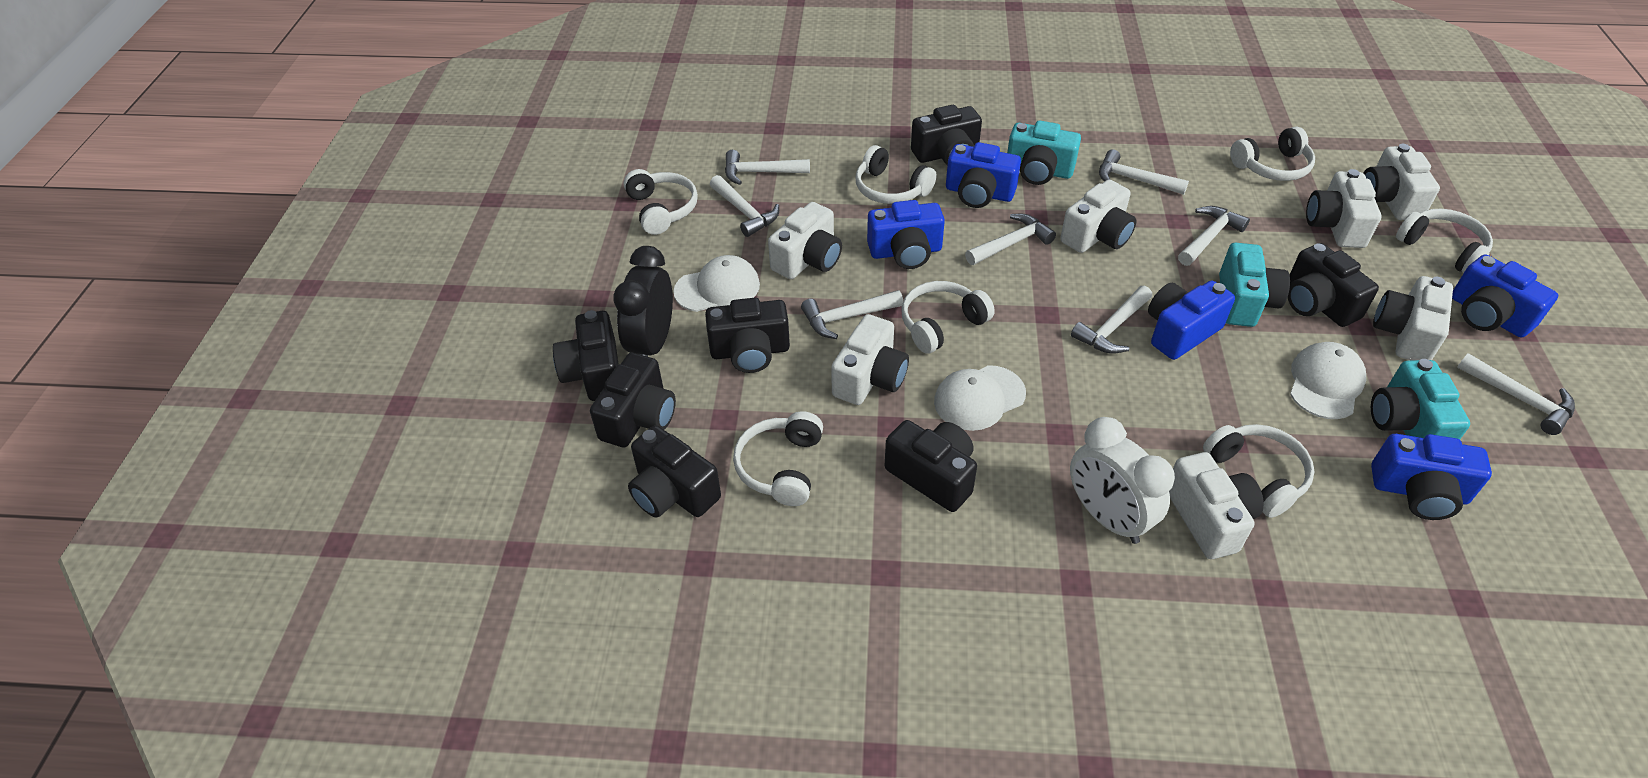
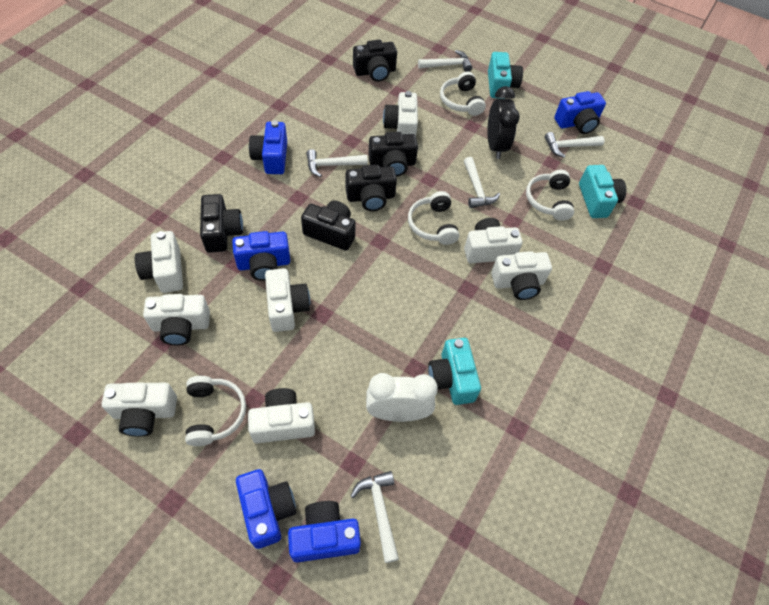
black camera: [553,310,619,401] [590,353,676,447] [628,425,721,518] [705,298,790,373] [885,420,977,512] [911,105,982,165] [1288,243,1379,327] = 7 -> [200,194,243,253] [301,201,356,251] [346,165,397,211] [353,40,397,82] [368,132,418,177] = 5
white camera: [768,202,842,279] [831,314,909,405] [1060,180,1136,253] [1169,452,1264,559] [1306,169,1381,248] [1364,144,1440,220] [1373,276,1453,361] = 7 -> [102,382,177,437] [135,231,183,293] [143,294,210,345] [248,388,315,443] [265,268,310,332] [383,91,418,136] [464,218,522,263] [491,251,552,300] = 8
white cap: [673,255,760,312] [934,365,1026,431] [1290,342,1366,419] = 3 -> none = 0
white hammer: [710,175,779,237] [725,150,810,185] [801,290,903,339] [965,214,1056,265] [1071,286,1152,354] [1099,149,1189,195] [1178,206,1250,266] [1457,353,1575,435] = 8 -> [306,149,368,177] [351,471,399,563] [418,50,472,72] [464,157,500,208] [545,132,604,158] = 5
white headphones: [624,169,698,235] [733,411,823,506] [855,145,937,204] [902,281,995,354] [1203,424,1315,518] [1230,126,1315,181] [1396,209,1493,273] = 7 -> [185,376,246,446] [408,191,459,245] [440,72,486,116] [526,170,574,221] = 4

